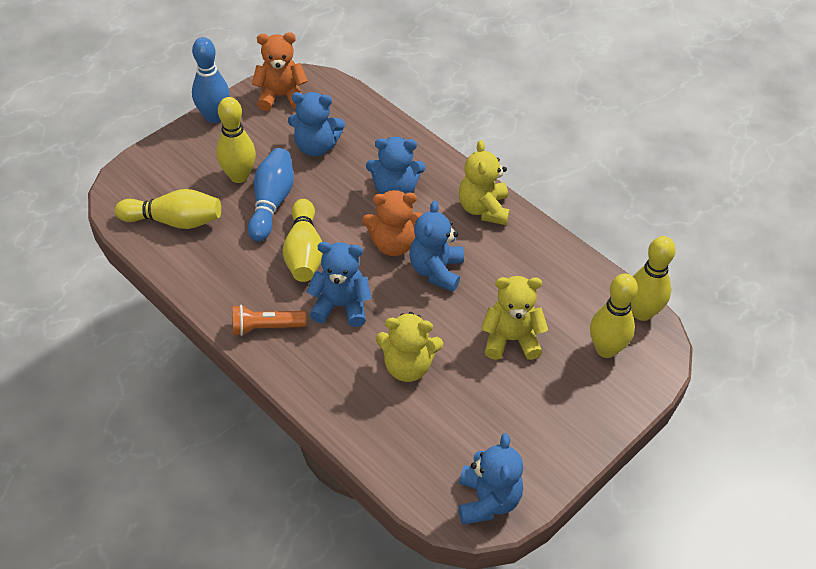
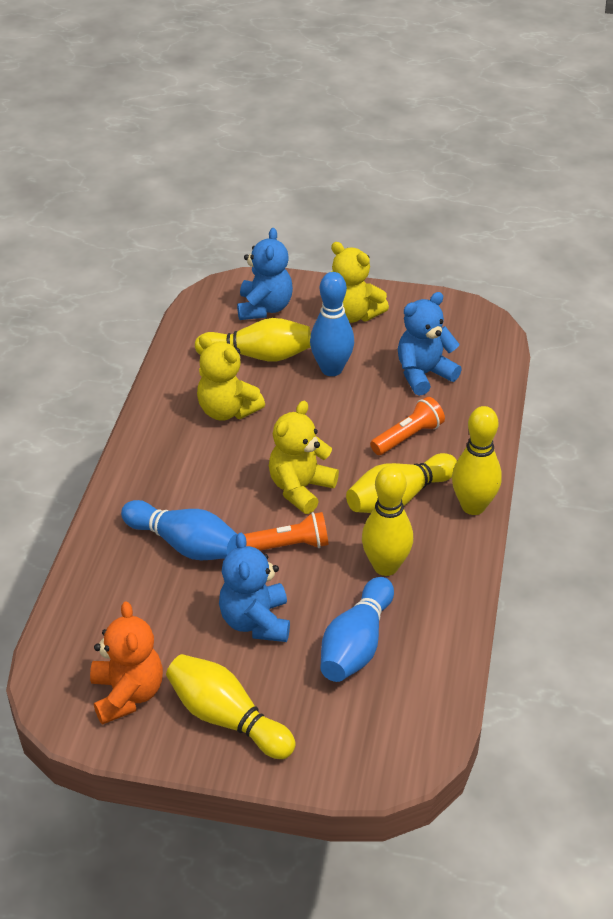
blue bowling pin: [192,37,230,123] [248,148,294,241] = 2 -> [121,500,238,560] [310,272,354,376] [320,577,394,682] = 3
blue teddy bear: [288,92,345,156] [307,242,372,327] [366,137,425,194] [409,200,464,292] [458,433,523,525] = 5 -> [219,533,290,642] [237,228,293,320] [398,292,462,396] = 3
orange flashlight: [233,305,306,336] = 1 -> [244,512,329,551] [370,397,445,455] = 2
orange teddy bear: [252,32,308,111] [362,190,422,256] = 2 -> [90,601,163,725] = 1

